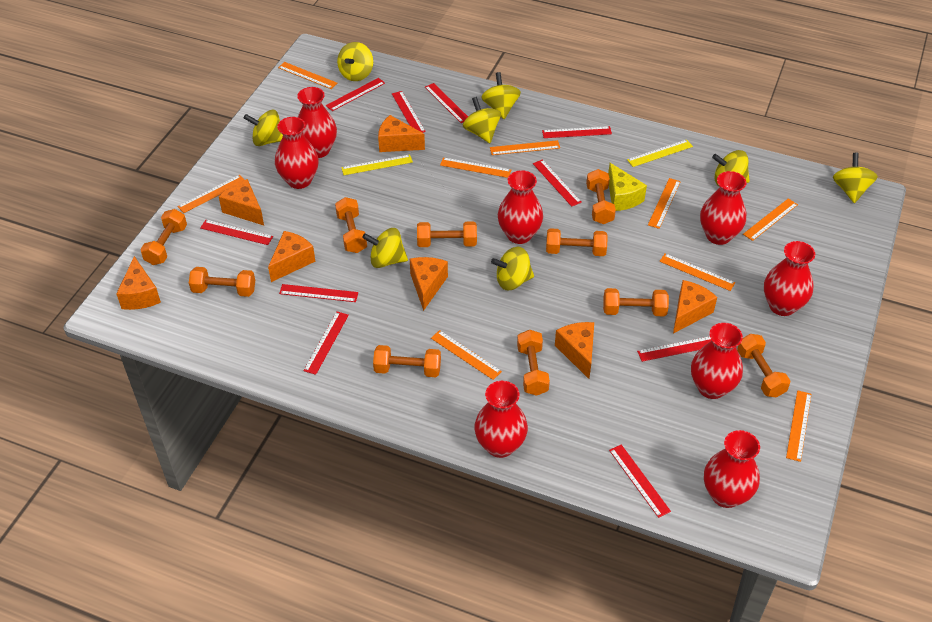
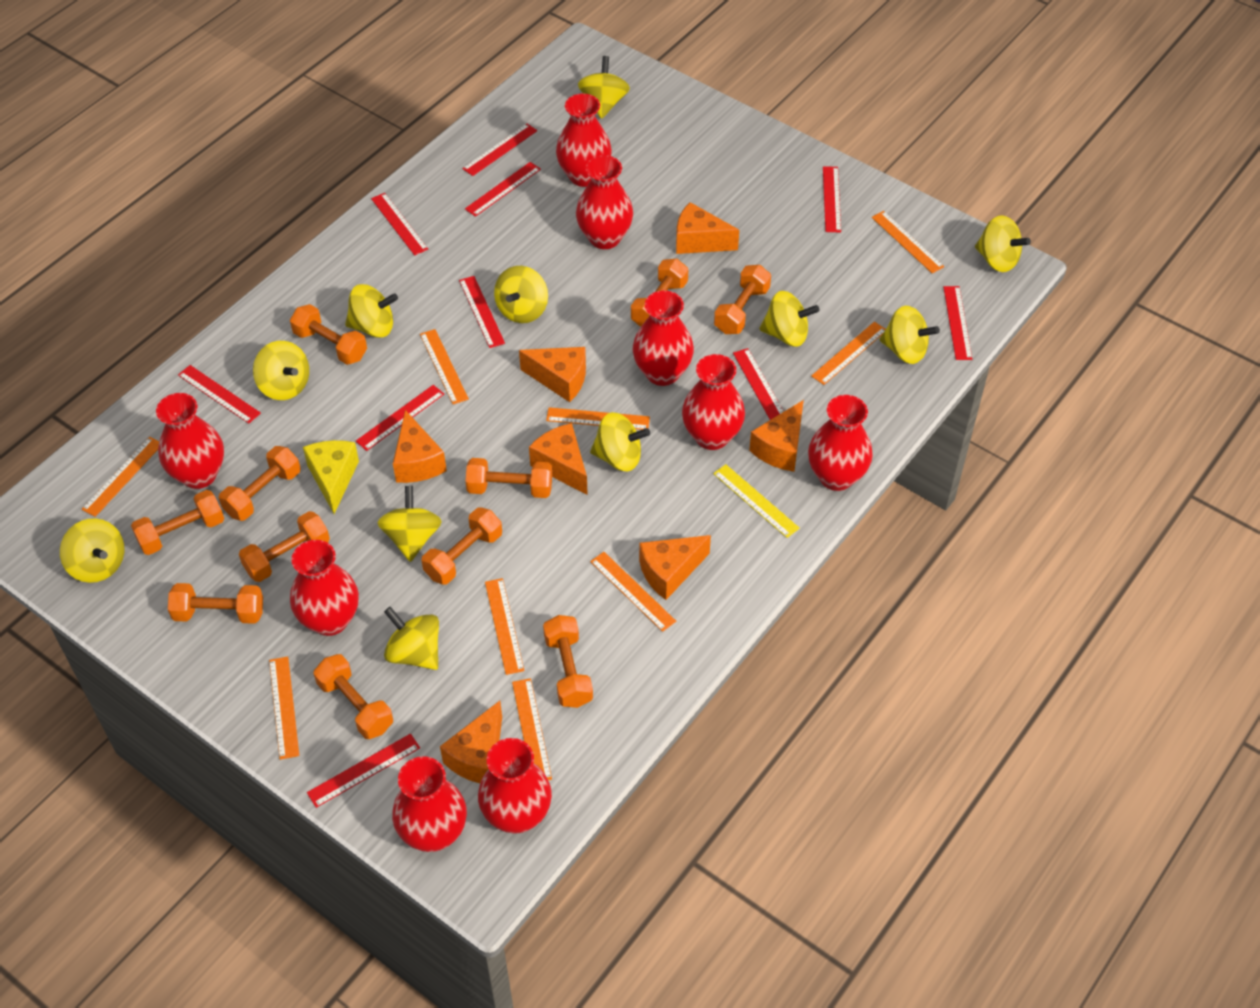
orange dumbbell: [140,209,187,265] [189,267,255,297] [335,197,367,253] [373,345,441,377] [417,222,477,247] [517,330,550,396] [546,228,608,256] [586,169,616,224] [603,288,669,316] [737,334,790,397] = 10 -> [131,490,224,555] [168,583,263,624] [219,446,301,521] [239,511,330,582] [290,304,367,365] [314,654,393,739] [421,507,502,585] [465,458,552,498] [543,615,593,708] [631,259,688,327] [714,265,771,334] = 11
red vase: [275,117,319,189] [297,87,337,158] [474,381,528,458] [498,170,543,244] [691,323,743,399] [700,171,746,245] [704,430,760,508] [764,241,815,316] = 8 -> [156,393,224,489] [290,540,359,636] [392,756,467,852] [478,738,552,833] [556,94,612,187] [576,155,633,249] [633,291,694,386] [682,354,745,450] [808,395,873,491] = 9
yellow ruler: [341,155,413,175] [627,140,693,167] = 2 -> [713,464,800,538] = 1
yellow spinning top: [244,110,283,146] [337,42,373,81] [362,228,408,268] [463,97,501,143] [481,72,521,119] [491,247,534,290] [712,150,750,186] [833,153,878,203] = 8 -> [60,518,124,583] [253,341,309,400] [345,284,398,338] [378,486,442,562] [384,607,439,670] [494,266,548,323] [578,56,630,119] [590,412,650,471] [760,291,819,347] [880,306,940,364] [975,216,1031,272] = 11

